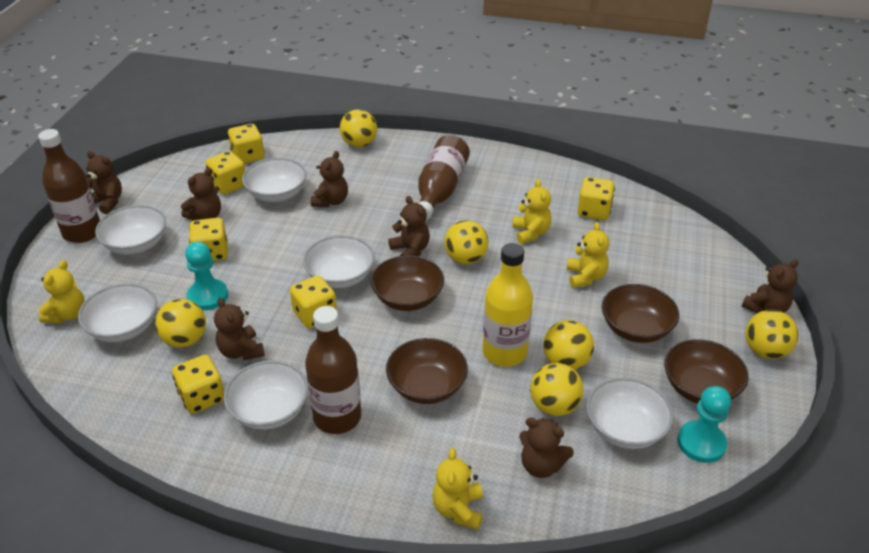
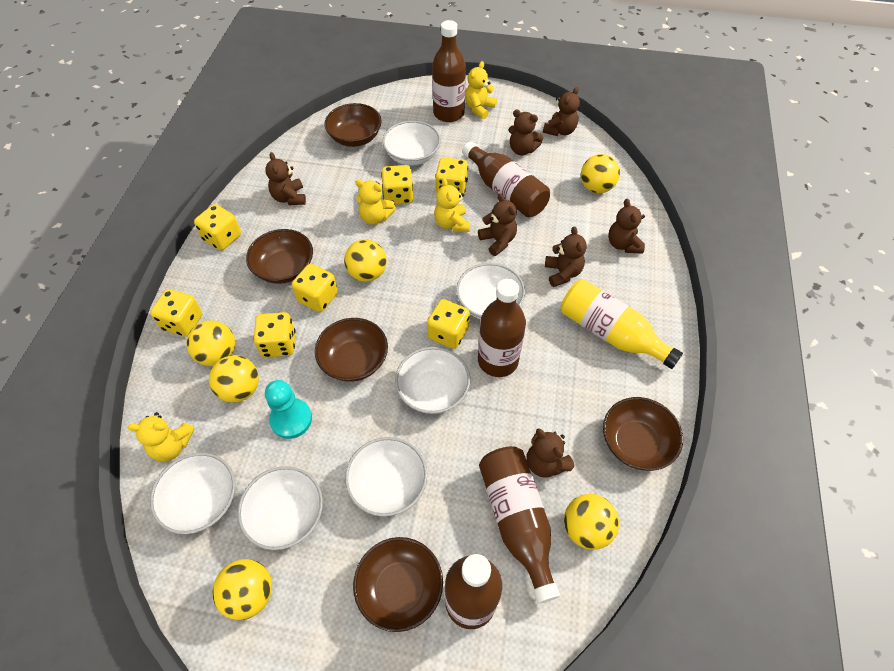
brown bottle: [38,129,100,243] [305,306,361,434] [418,135,470,220] = 3 -> [432,20,466,122] [445,554,502,629] [462,141,550,217] [478,279,526,377] [479,446,560,604] = 5
brown bowl: [371,255,444,311] [386,338,468,404] [602,284,679,343] [664,339,749,404] = 4 -> [246,229,313,284] [315,318,388,382] [325,103,382,147] [353,537,443,632] [603,397,683,471] = 5
turquoise pawn: [185,242,228,310] [678,386,731,463] = 2 -> [265,380,312,439] = 1
yellow dice: [172,355,224,414] [189,218,228,261] [205,151,245,195] [228,124,265,164] [290,275,337,329] [578,177,615,220] = 6 -> [150,289,203,337] [194,204,241,250] [253,312,295,357] [292,264,338,312] [381,165,413,205] [427,299,470,349] [435,157,468,194] = 7

